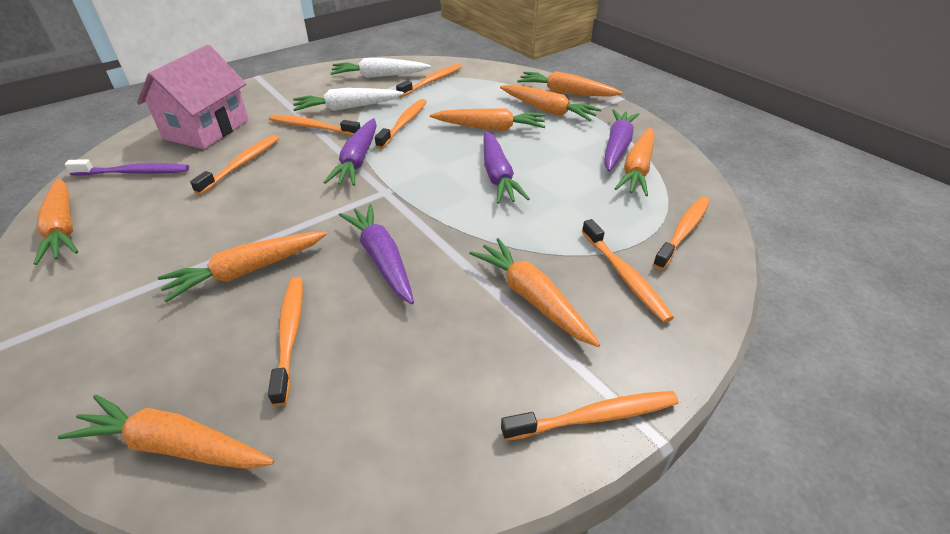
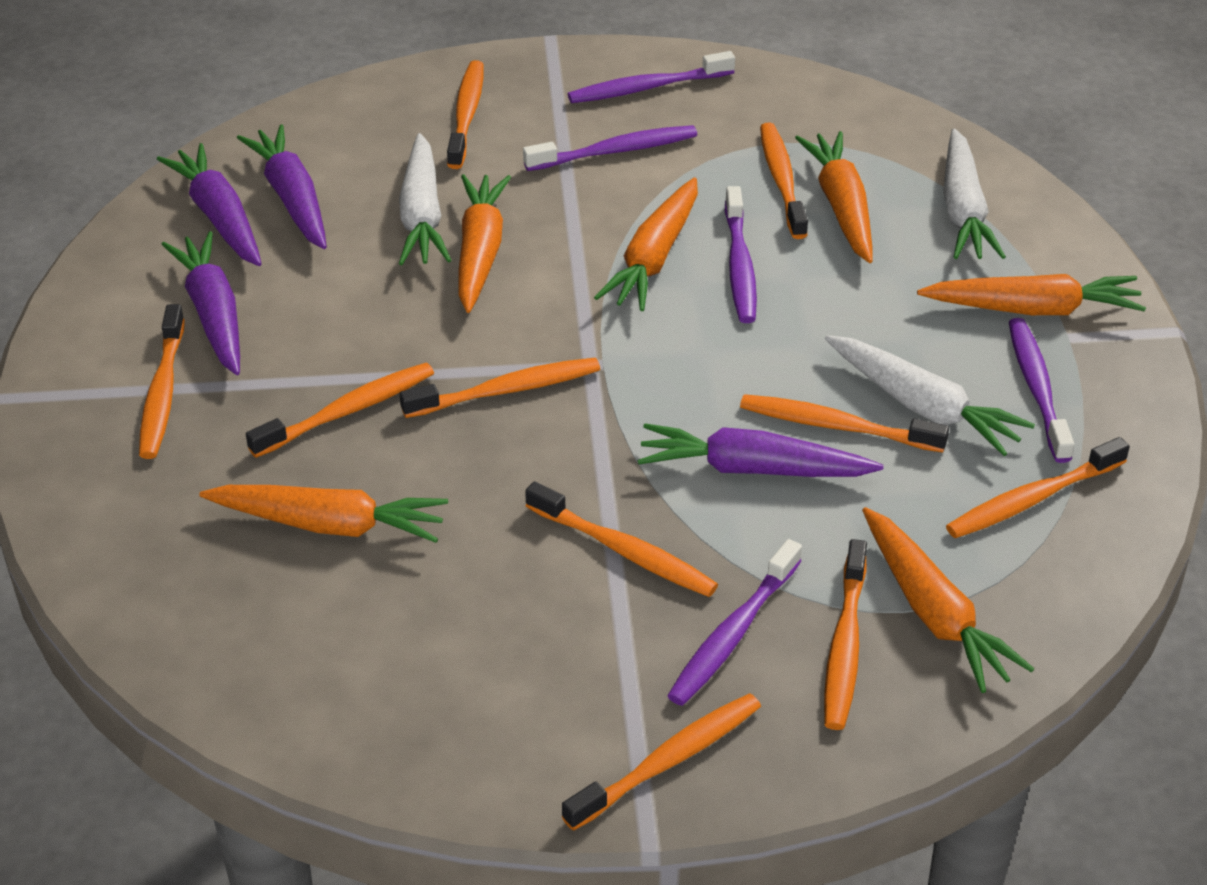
orange carrot: [34,178,78,265] [58,394,274,469] [158,231,327,302] [430,108,545,131] [469,238,600,347] [500,85,602,121] [517,71,623,97] [614,128,655,196] = 8 -> [199,485,448,543] [459,174,511,313] [594,177,698,311] [795,131,873,263] [862,507,1034,693] [917,274,1146,315] = 6
orange toothbrush: [190,135,279,195] [268,277,303,406] [269,115,361,136] [375,99,427,149] [396,64,462,97] [501,391,679,441] [582,219,674,323] [653,197,710,270] = 8 -> [139,304,185,459] [246,363,434,458] [400,358,600,418] [447,60,484,169] [525,481,718,597] [562,693,761,831] [740,394,949,453] [760,123,808,239] [824,539,867,730] [946,437,1130,538] = 10
pink house: [137,45,249,149] = 1 -> none = 0
purple toothbrush: [65,159,189,176] = 1 -> [523,125,697,171] [568,51,735,103] [667,539,802,706] [725,186,757,323] [1009,318,1074,463] = 5
white carrot: [293,88,404,111] [330,58,431,78] = 2 -> [399,133,451,265] [825,335,1035,456] [943,128,1006,259] = 3

